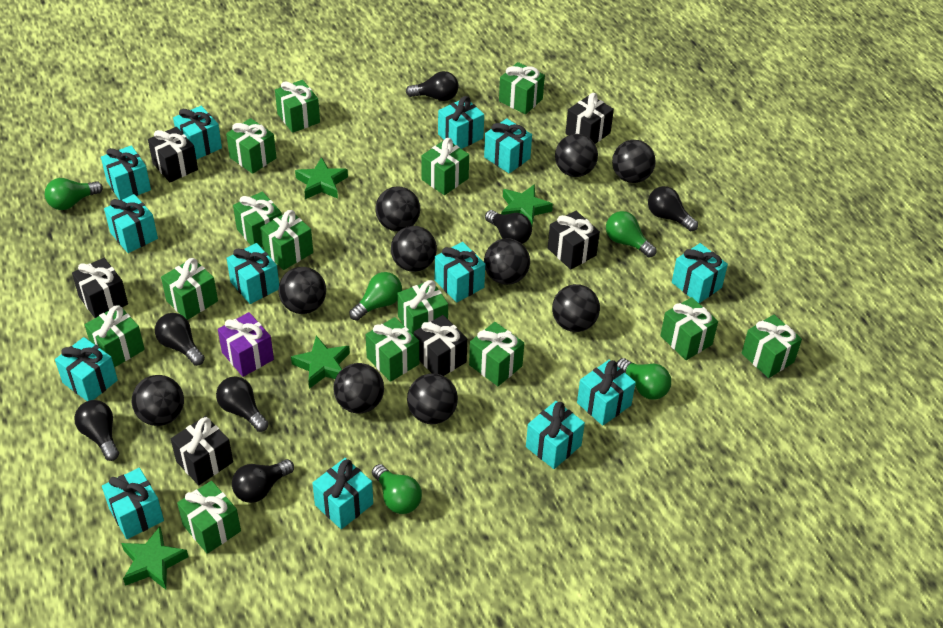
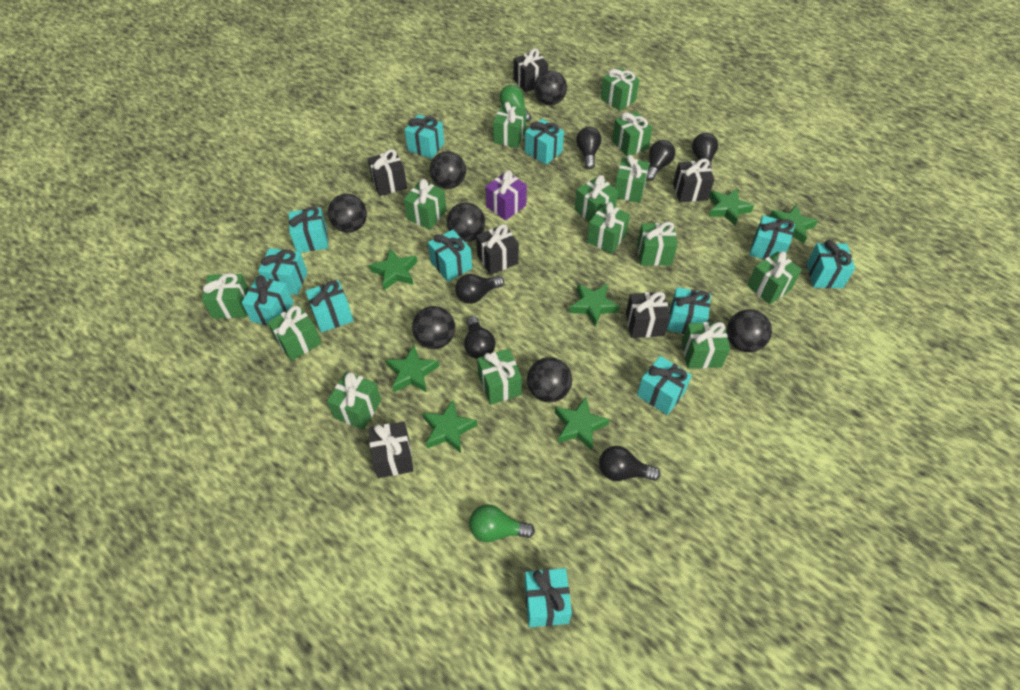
black ball: [132,375,184,426] [278,267,326,314] [333,363,384,414] [375,186,420,231] [391,226,437,272] [407,374,458,424] [484,238,530,285] [552,284,600,332] [555,134,598,177] [612,140,656,183] = 10 -> [328,194,367,233] [412,306,455,349] [430,151,466,189] [447,202,485,242] [527,357,572,402] [534,70,567,105] [726,309,772,352] = 7
black light bulb: [74,400,119,461] [155,313,205,366] [216,376,269,432] [232,459,294,503] [406,71,459,101] [485,210,532,244] [648,186,698,231] = 7 -> [455,274,504,304] [464,316,495,359] [576,127,601,169] [599,446,660,481] [646,140,675,181] [692,133,718,170] = 6
green light bulb: [45,178,103,210] [349,272,402,321] [372,464,422,514] [606,211,657,258] [617,358,671,400] = 5 -> [469,504,535,542] [500,85,531,122] = 2
green star: [121,527,188,589] [291,336,350,389] [295,157,348,199] [501,184,553,225] = 4 -> [369,248,417,290] [386,345,439,393] [422,400,477,453] [555,397,610,451] [569,284,620,327] [709,188,754,226] [769,204,818,244] = 7
turquoise gift: [55,337,118,401] [101,145,151,200] [102,468,164,539] [104,194,158,253] [173,106,222,160] [227,243,279,304] [312,458,373,529] [435,242,485,303] [438,96,484,149] [484,118,532,174] [526,401,585,469] [577,360,636,426] [672,243,728,303] = 13 -> [242,275,294,326] [258,248,308,295] [289,206,328,252] [305,280,353,333] [405,114,444,159] [428,230,472,282] [525,119,564,165] [525,568,572,627] [637,356,692,415] [667,287,711,334] [749,215,795,260] [806,240,855,288] = 12

